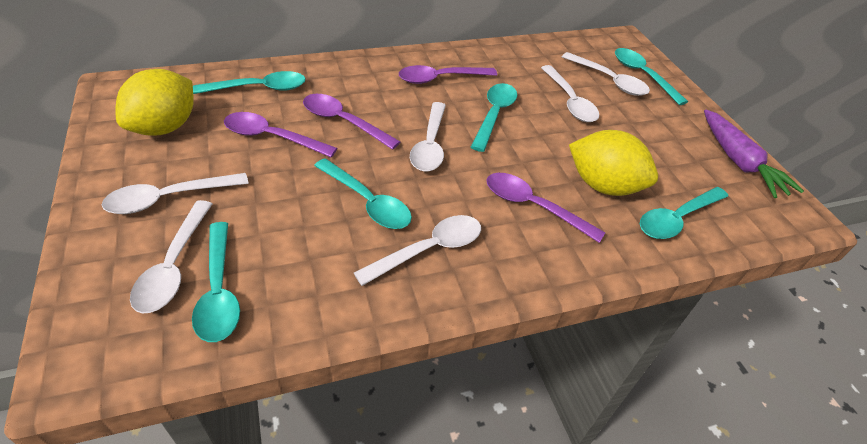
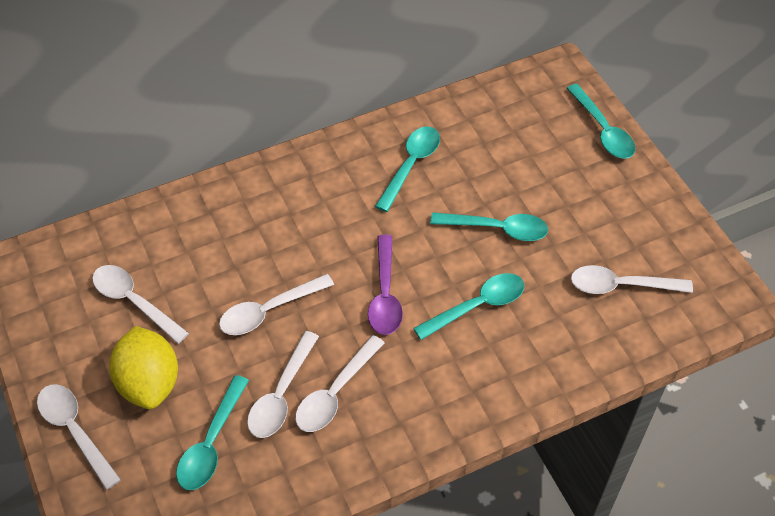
purple carrot: [704,110,804,198] = 1 -> none = 0
purple spoon: [224,112,337,157] [303,94,400,150] [399,65,497,84] [486,173,605,243] = 4 -> [368,235,403,335] = 1
turquoise spoon: [192,222,240,342] [193,71,306,94] [314,158,412,229] [471,83,517,152] [615,48,688,105] [640,187,728,239] = 6 -> [176,375,249,490] [375,126,440,212] [413,273,524,340] [430,212,549,241] [566,84,636,159] = 5
yellow lemon: [116,69,194,136] [569,130,658,196] = 2 -> [109,326,178,409] = 1

